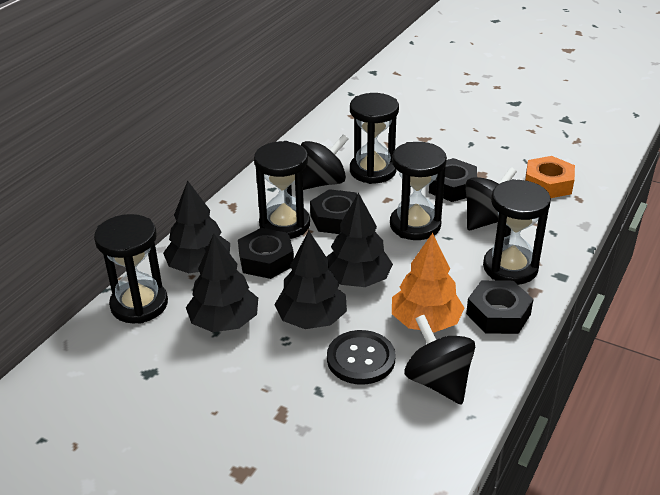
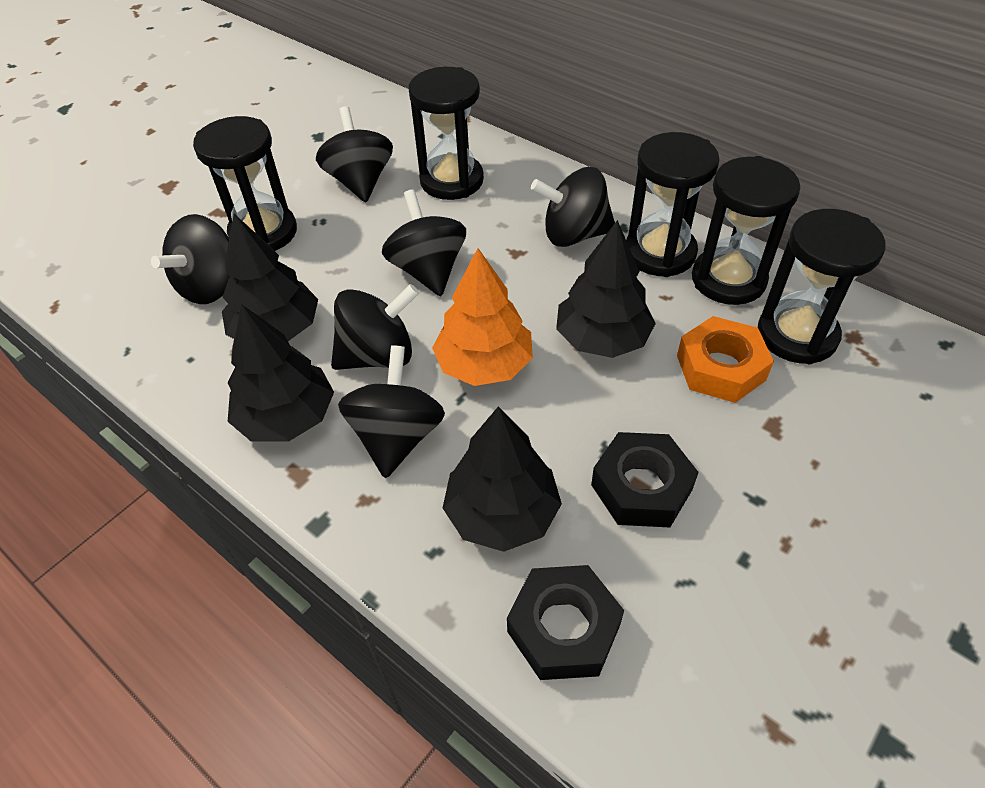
black button: [327,330,395,385] = 1 -> none = 0
black nut: [238,228,294,279] [310,189,357,234] [429,158,477,202] [466,280,534,334] = 4 -> [507,565,624,680] [591,432,699,527] = 2
black spinning top: [301,134,349,190] [405,315,475,405] [465,167,517,230] = 3 -> [151,214,230,304] [316,106,393,202] [331,284,419,370] [338,345,445,478] [382,189,466,296] [531,167,615,247] = 6

